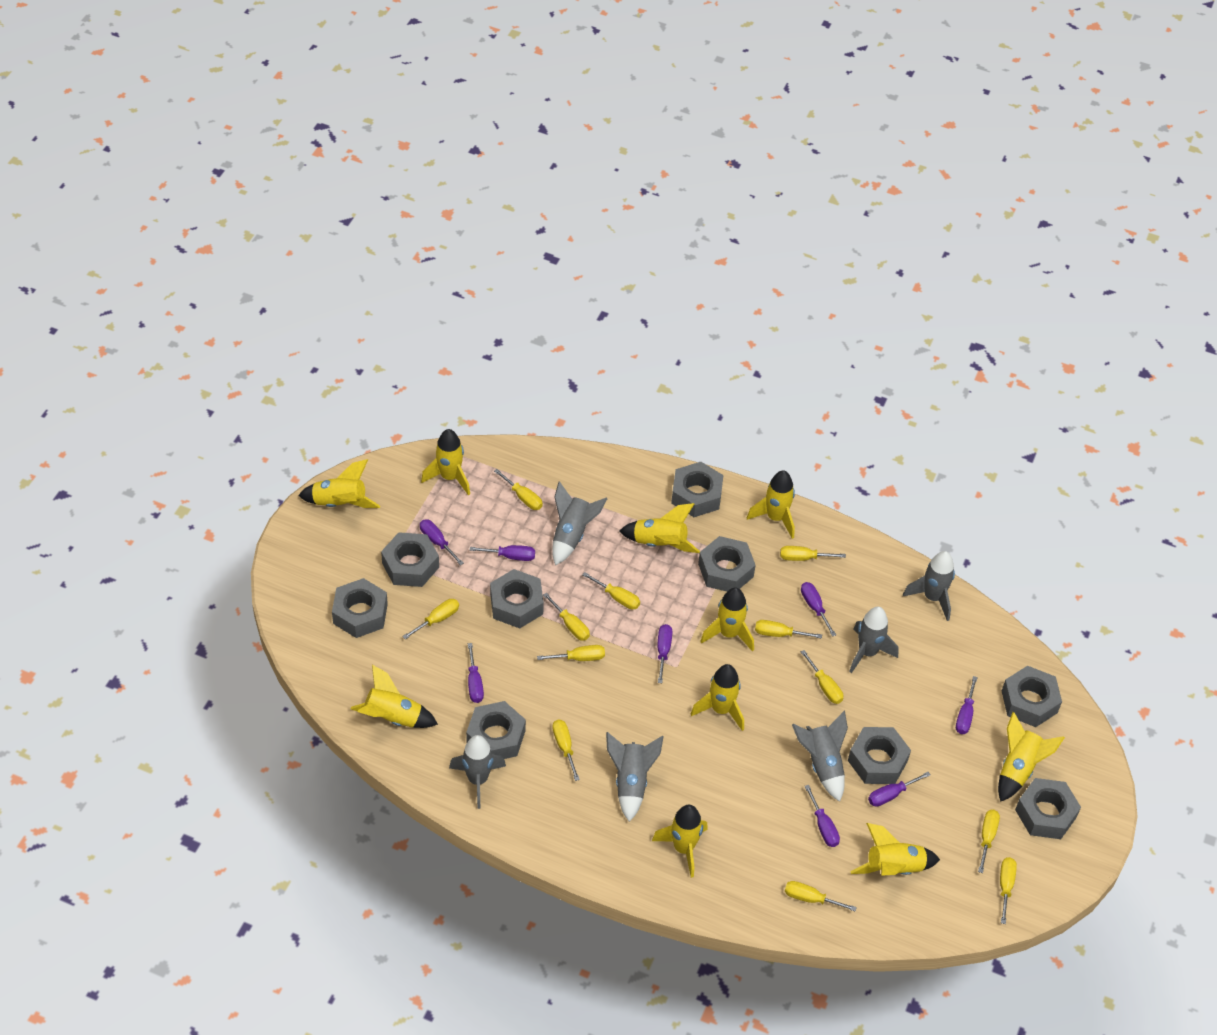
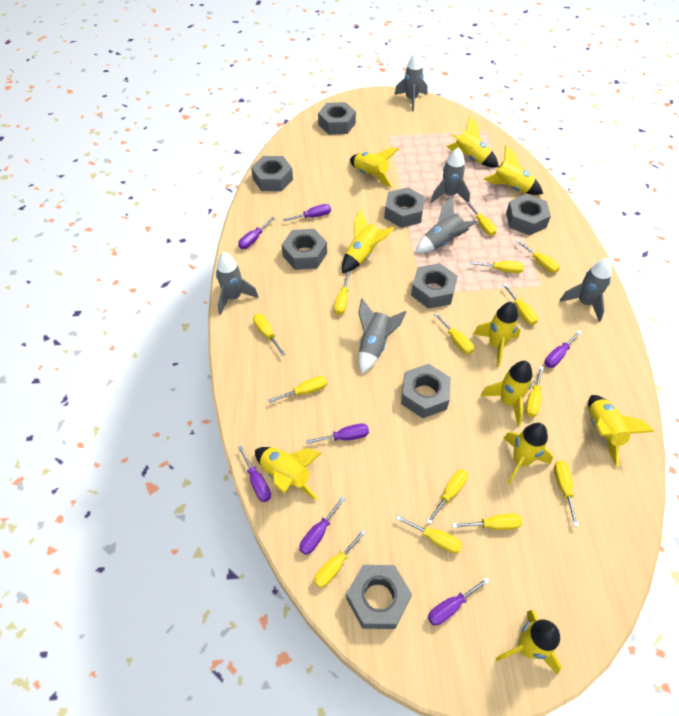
grey nut: [332,578,388,638] [381,532,439,587] [466,701,526,759] [490,569,544,628] [671,462,723,517] [698,536,756,591] [848,727,911,784] [1002,666,1062,727] [1015,778,1081,839] = 9 -> [251,156,293,191] [282,229,327,270] [318,102,356,135] [346,565,412,629] [384,187,425,228] [401,364,451,418] [411,263,458,309] [506,194,551,235] = 8
purple screwdriver: [420,519,464,565] [468,643,484,703] [470,545,535,561] [657,624,672,683] [801,582,836,637] [804,785,840,847] [868,772,930,807] [956,676,978,734] = 8 -> [238,217,275,249] [238,445,271,502] [283,204,331,221] [299,496,346,555] [306,423,369,444] [428,577,490,626] [544,330,582,368] = 7
yellow screwdriver: [402,599,459,639] [494,469,543,510] [537,645,605,661] [543,593,590,641] [552,720,580,781] [582,572,640,609] [755,620,822,639] [780,546,846,561] [785,881,857,911] [801,650,843,704] [978,810,1000,873] [1000,857,1017,924] = 12 -> [253,314,285,356] [268,376,327,403] [314,530,366,588] [334,272,351,315] [396,515,462,554] [426,469,468,524] [434,313,474,354] [452,514,522,530] [466,202,497,236] [470,261,524,273] [503,283,538,325] [516,240,560,273] [525,366,544,417] [554,461,579,526] = 14

